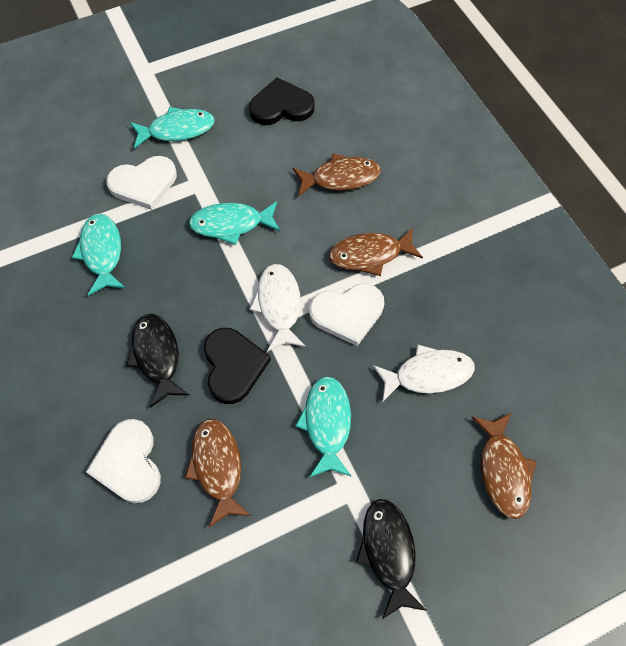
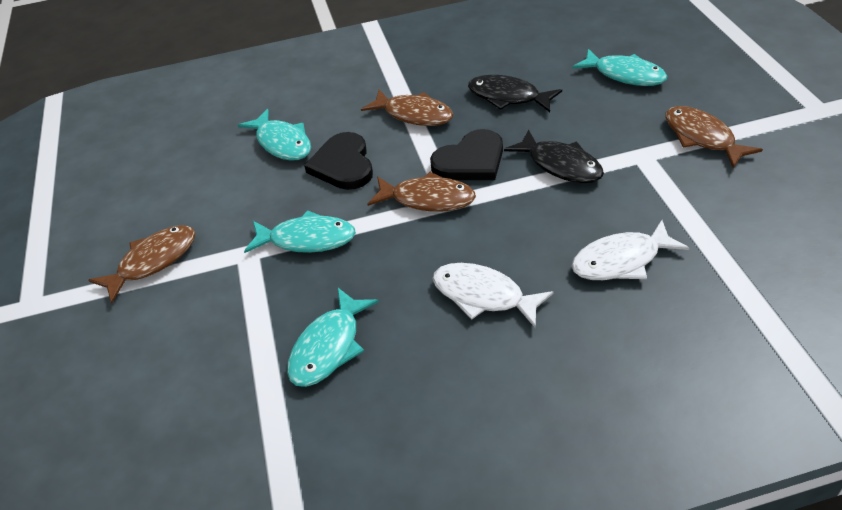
white heart: [86,419,161,503] [106,156,177,210] [309,284,384,346] = 3 -> none = 0

